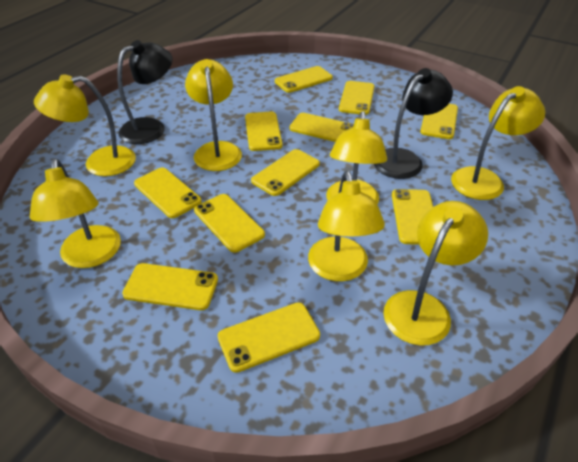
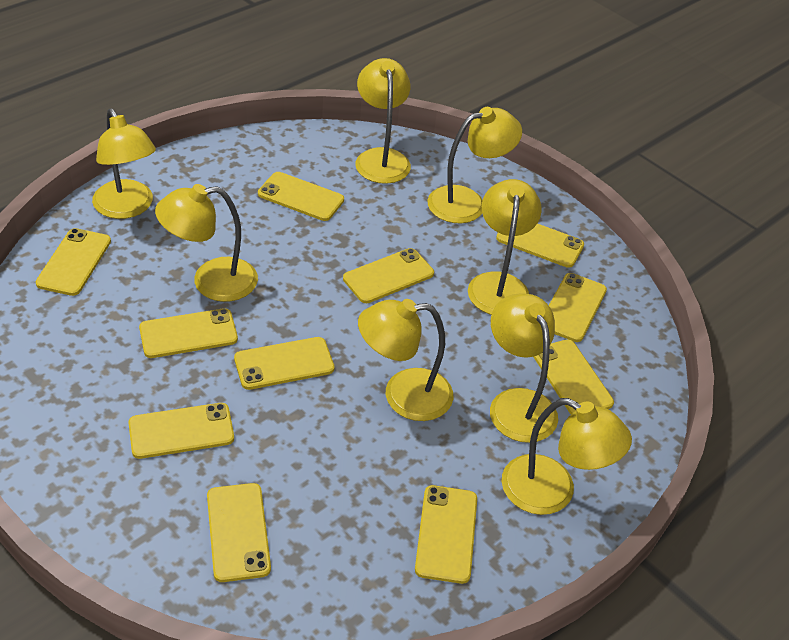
black lamp: [117,40,172,144] [374,68,453,179] = 2 -> none = 0
yellow lamp: [30,159,121,268] [34,74,136,176] [185,59,242,171] [308,171,385,282] [326,111,387,204] [383,201,488,346] [451,86,545,200] = 7 -> [92,109,156,219] [155,184,258,302] [355,58,411,184] [358,299,453,421] [427,107,522,223] [468,179,542,315] [490,294,558,443] [502,398,632,515] = 8

